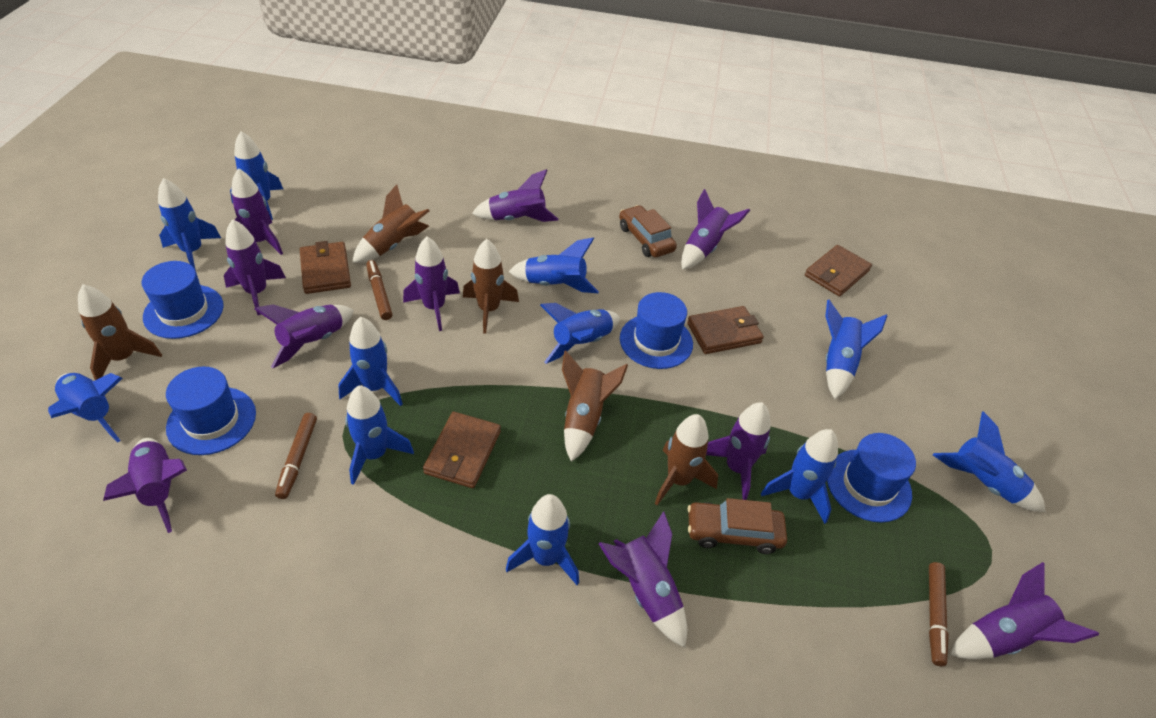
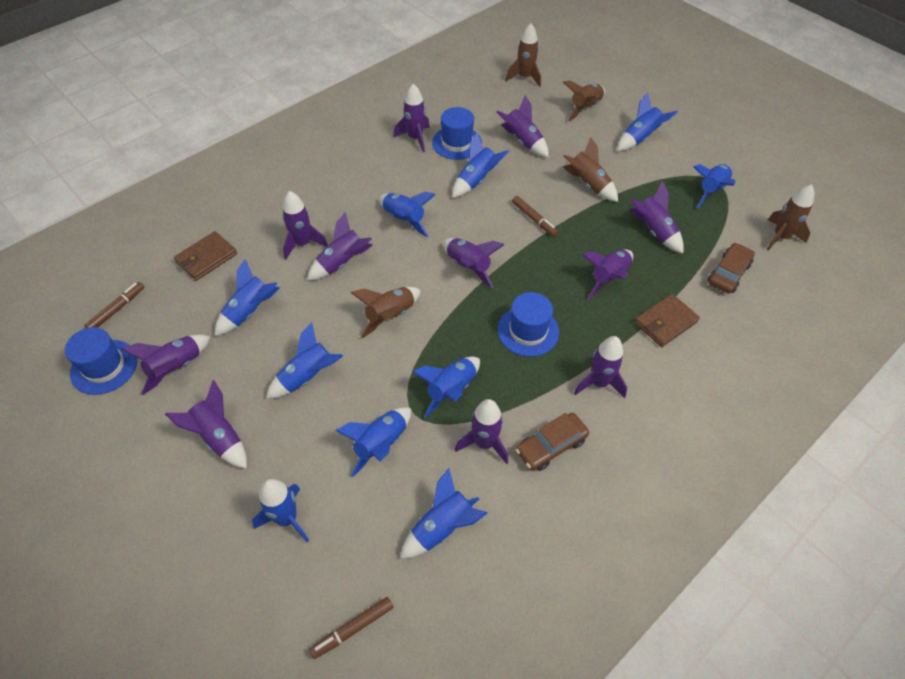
blue hat: [142,261,224,339] [166,367,256,455] [620,292,693,369] [827,433,916,523] = 4 -> [65,328,137,395] [432,107,482,160] [498,292,559,357] = 3
blue rocket: [48,373,123,443] [158,178,221,271] [230,131,283,220] [338,317,403,406] [345,386,414,485] [506,494,579,585] [508,238,599,293] [540,303,620,364] [761,429,838,524] [825,300,887,399] [933,411,1046,512] = 11 -> [215,259,280,336] [252,479,309,542] [266,322,343,399] [335,407,411,477] [379,192,436,237] [400,468,488,559] [413,357,480,418] [452,133,509,198] [617,92,678,151] [693,164,735,208] = 10
brown wallet: [300,241,351,294] [423,412,501,488] [687,306,764,354] [805,245,872,296] = 4 -> [174,231,237,281] [634,294,700,347] = 2
purple rocket: [103,438,187,533] [224,219,286,315] [231,169,283,255] [254,304,354,368] [403,237,460,331] [472,169,559,222] [598,511,687,648] [681,189,750,270] [706,402,771,500] [950,562,1099,660] = 10 -> [122,335,210,395] [165,380,247,469] [282,191,328,260] [307,212,373,281] [393,84,430,152] [443,238,504,288] [455,399,508,464] [497,95,549,157] [574,336,627,398] [582,249,633,299] [629,181,684,253] = 11

